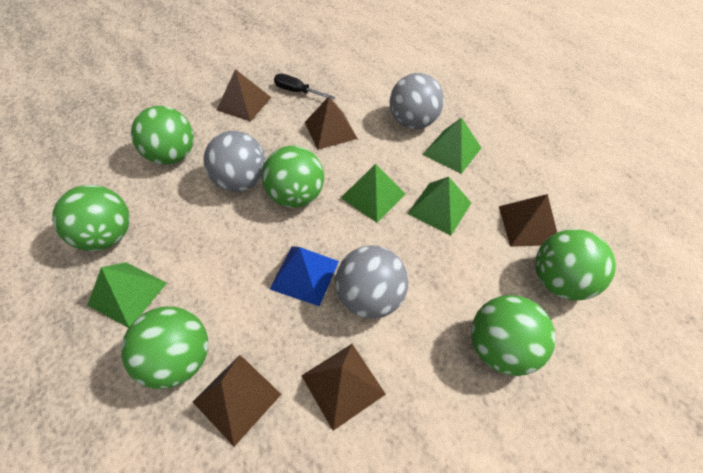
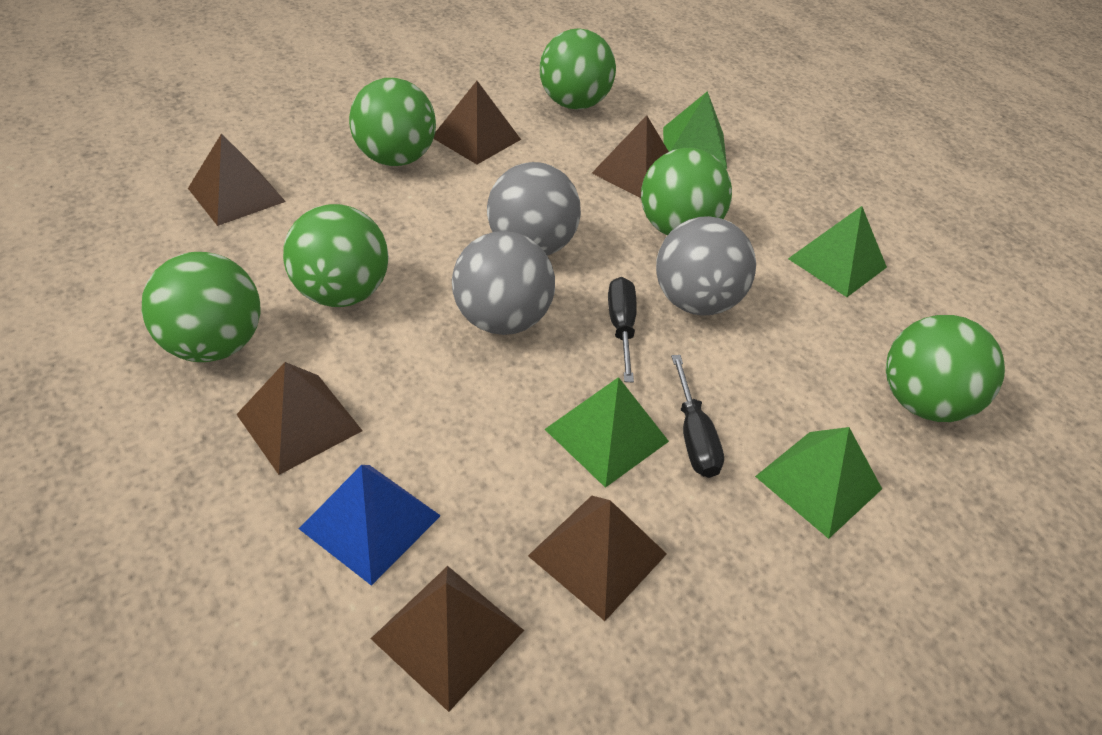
black screwdriver: [274,74,335,100] = 1 -> [608,277,637,382] [671,355,724,478] = 2
brown pyramid: [193,355,281,447] [217,69,271,122] [301,344,386,431] [305,96,358,150] [499,194,557,247] = 5 -> [188,133,286,226] [236,362,363,475] [371,566,524,712] [433,81,521,164] [528,496,667,621] [592,115,669,198] = 6

